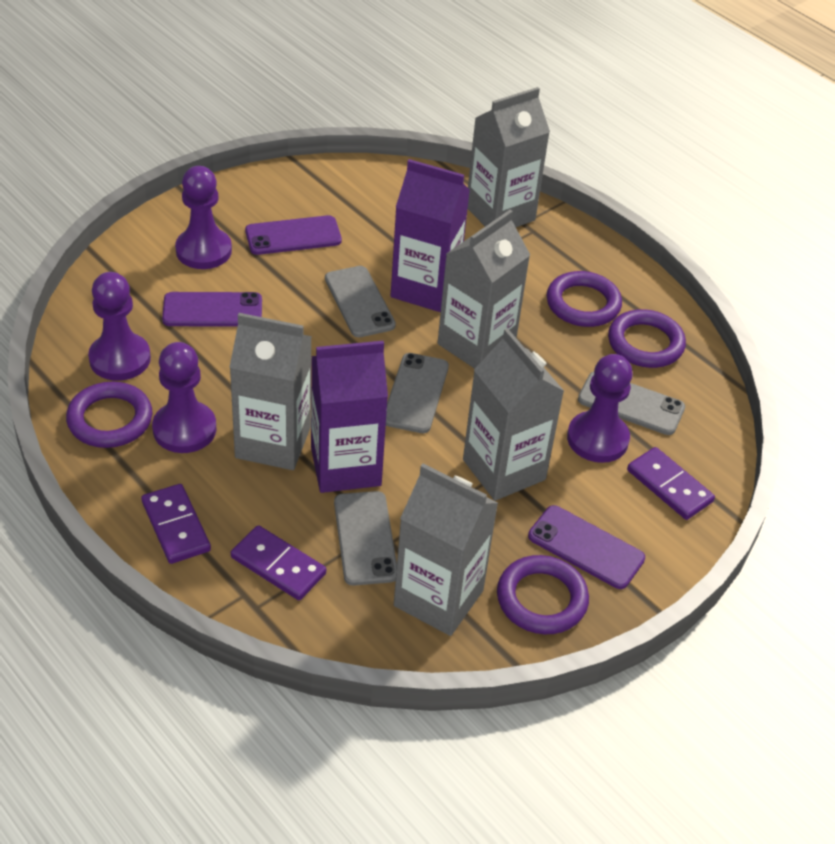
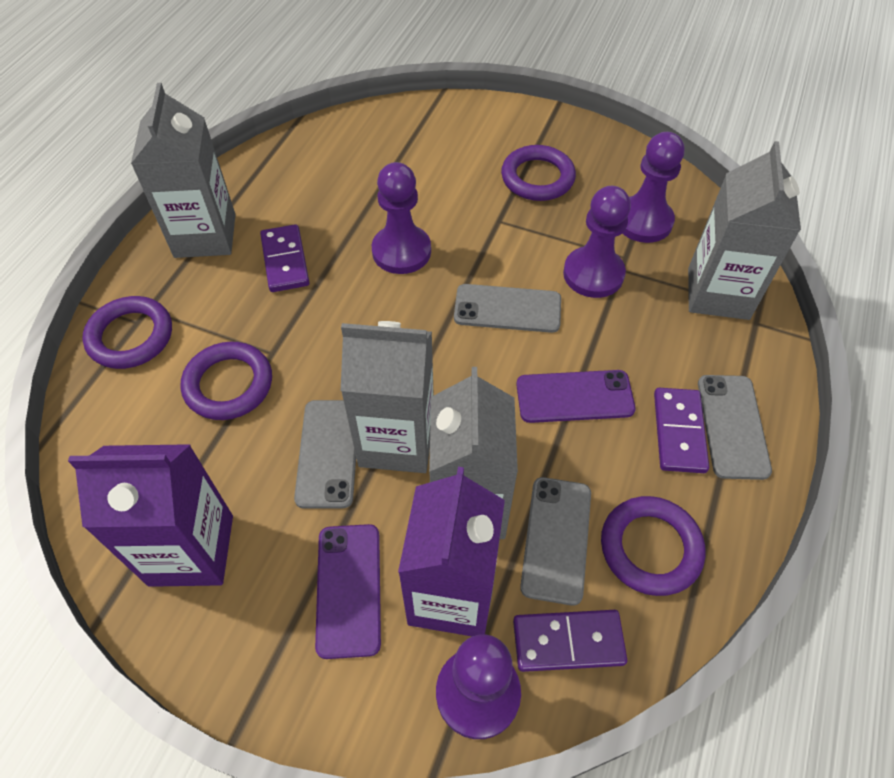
grey carton: [229,313,312,470] [394,464,498,636] [438,210,530,369] [463,328,564,501] [468,87,550,227] = 5 -> [131,83,236,258] [341,321,434,473] [429,367,518,539] [688,141,801,320] = 4
purple phone: [162,292,262,326] [245,215,342,255] [528,505,645,589] = 3 -> [315,524,381,659] [516,370,636,423] = 2

